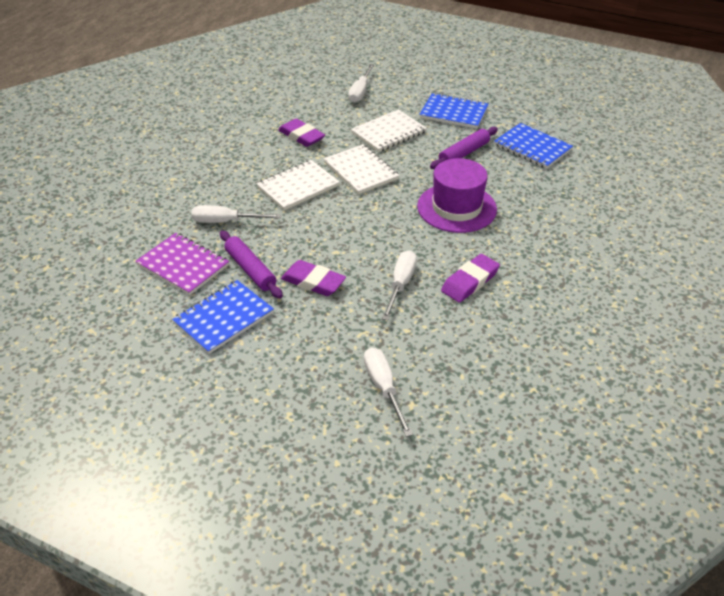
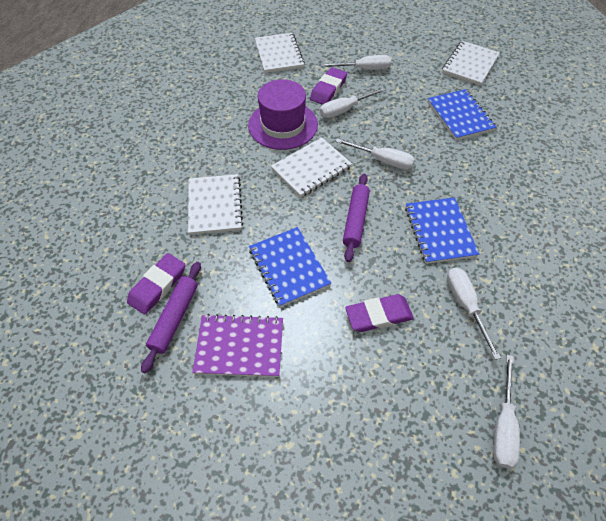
white notebook: [256,160,340,210] [324,144,400,194] [351,109,427,152] = 3 -> [188,174,243,235] [255,33,305,73] [271,137,352,197] [442,41,500,86] = 4
white screwdriver: [191,205,281,223] [348,64,374,103] [364,347,413,437] [382,250,417,320] = 4 -> [320,87,386,118] [321,55,392,70] [335,138,415,170] [447,267,501,360] [493,355,520,469] = 5

